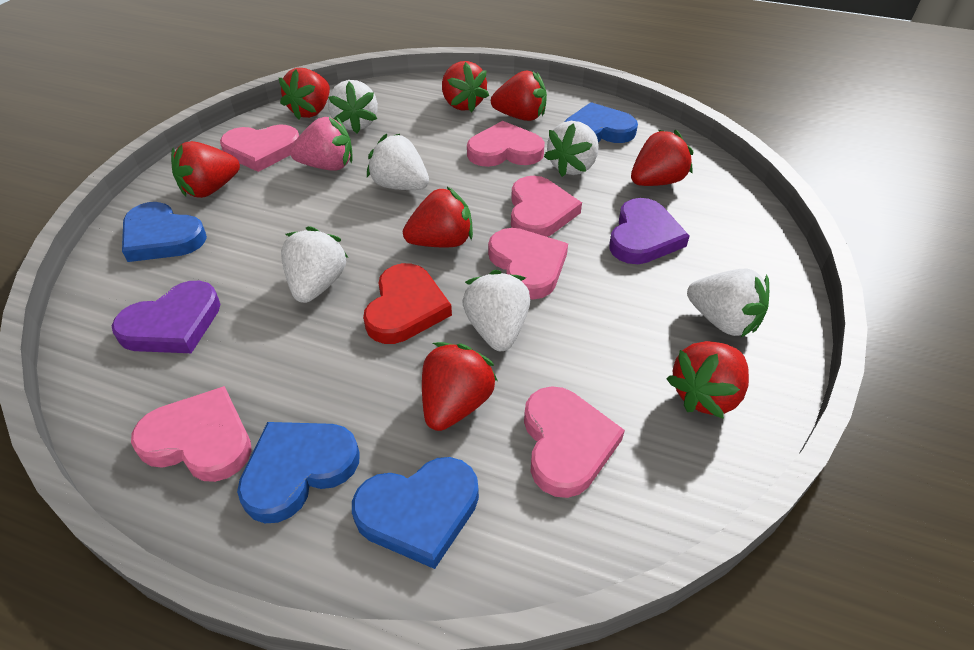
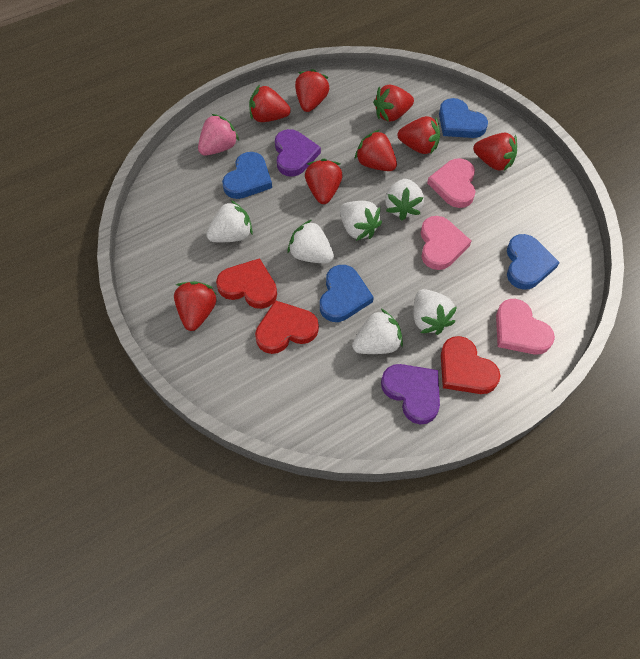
pink heart: [131,386,252,482] [220,125,299,172] [467,121,545,167] [488,228,568,300] [511,176,582,237] [524,386,625,498] = 6 -> [421,216,471,270] [427,158,476,208] [496,299,555,354] = 3
red heart: [363,263,452,344] = 1 -> [216,258,277,309] [255,300,319,354] [441,336,501,394] = 3

